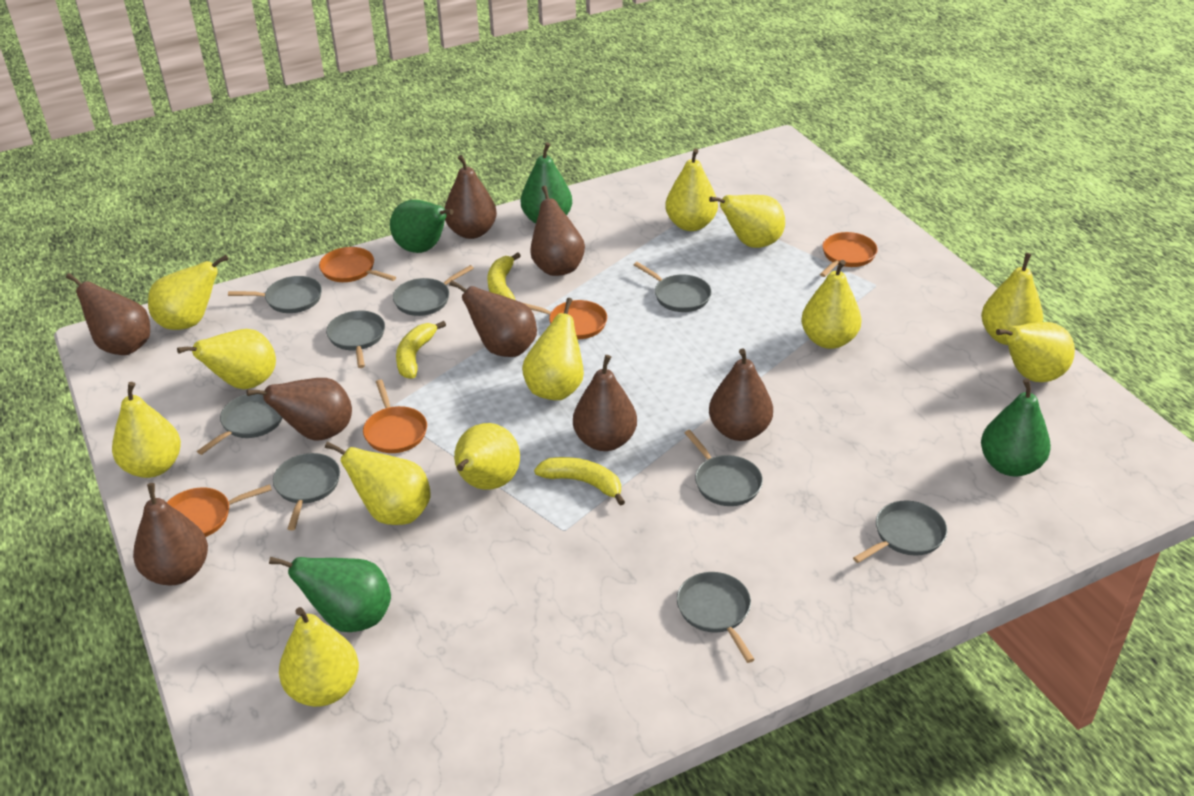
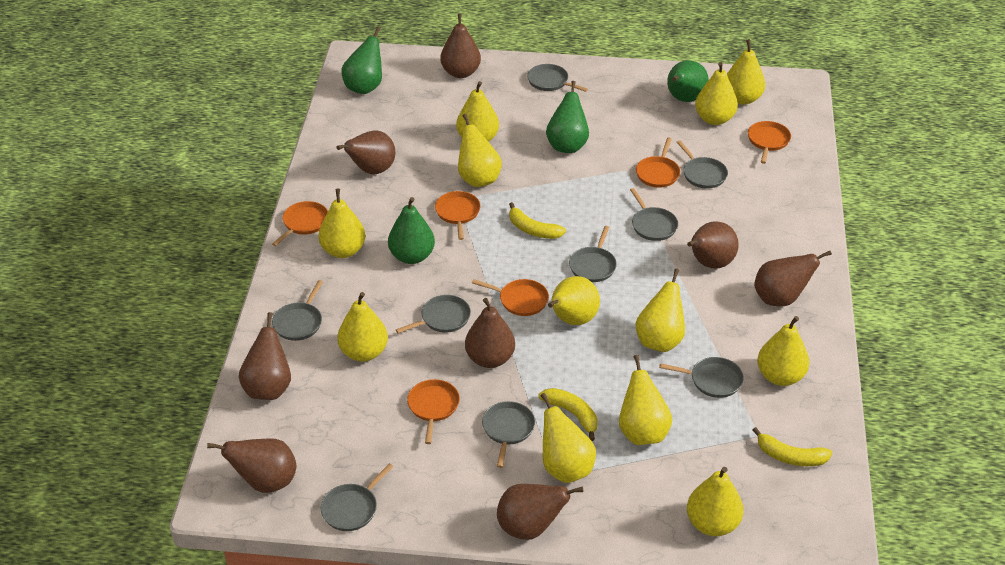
orange pan: [167,484,272,537] [319,247,396,282] [363,380,427,453] [521,300,607,339] [820,232,878,277] = 5 -> [272,201,328,246] [407,379,460,444] [435,191,480,240] [472,279,549,316] [636,137,680,188] [748,121,791,164] = 6

